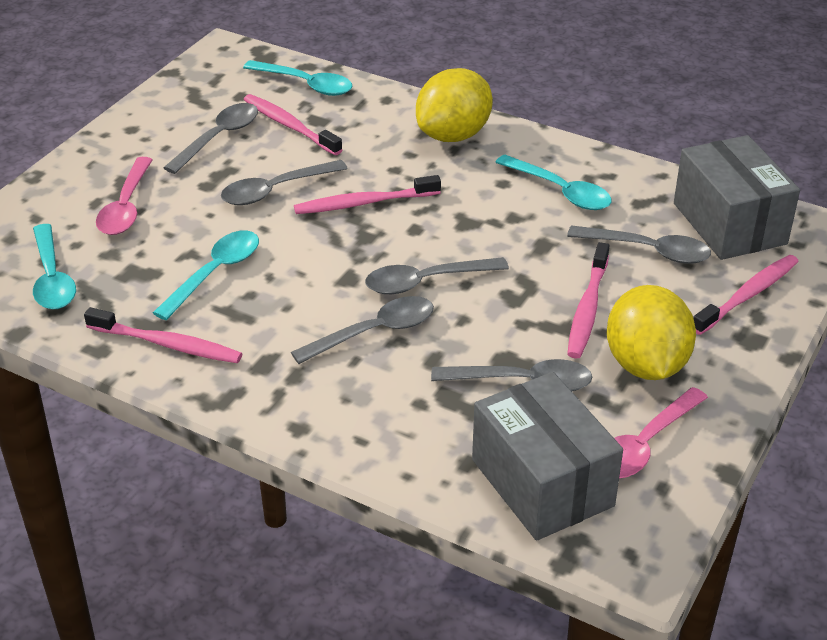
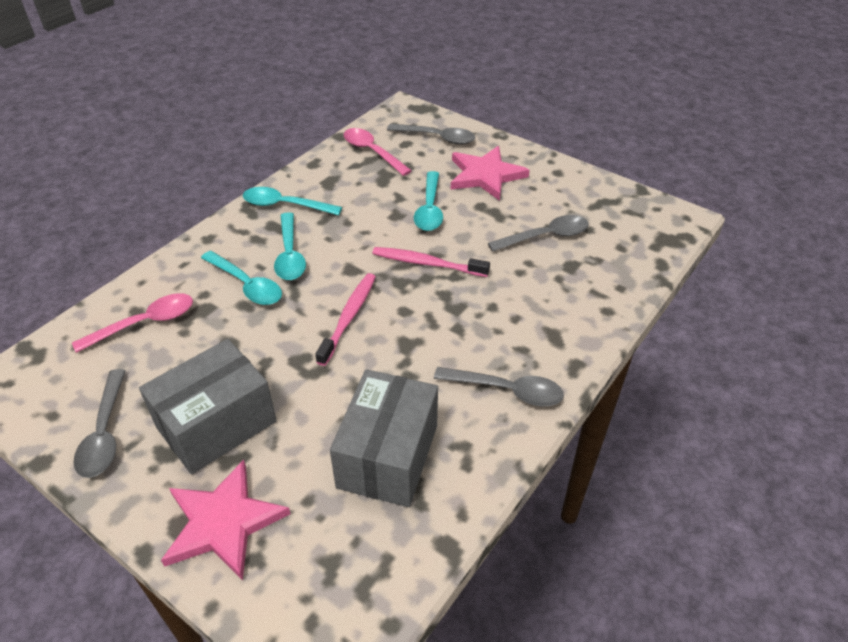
grey spoon: [163,103,258,174] [221,160,348,205] [291,296,434,364] [365,257,509,294] [431,359,592,391] [567,225,711,264] = 6 -> [73,369,126,478] [387,124,475,145] [434,367,564,406] [488,215,589,252] = 4
pink star: none = 0 -> [161,460,290,580] [451,146,530,201] = 2
pink toothbrush: [84,307,242,363] [244,94,343,155] [294,175,441,214] [567,242,609,359] [693,255,799,335] = 5 -> [315,273,376,366] [372,247,490,277] = 2
yellow lemon: [416,68,493,142] [607,285,696,380] = 2 -> none = 0

